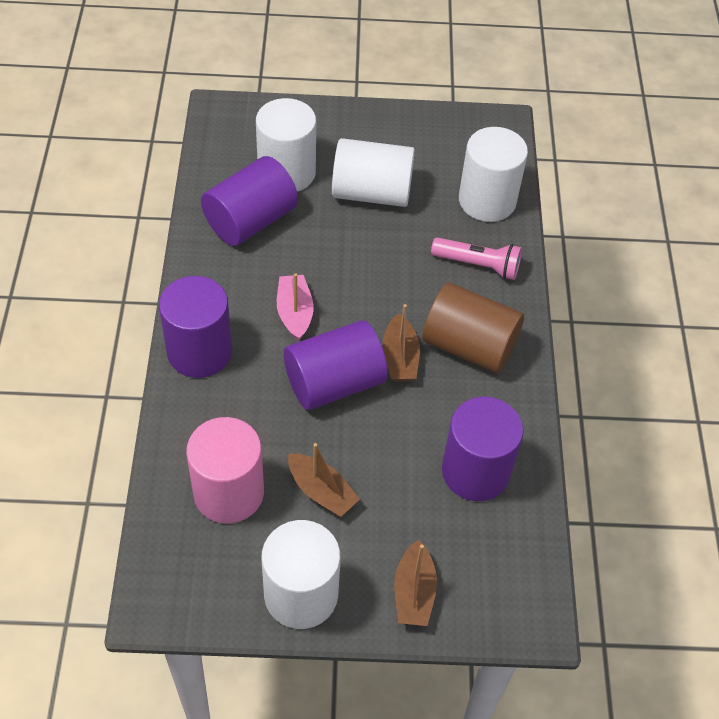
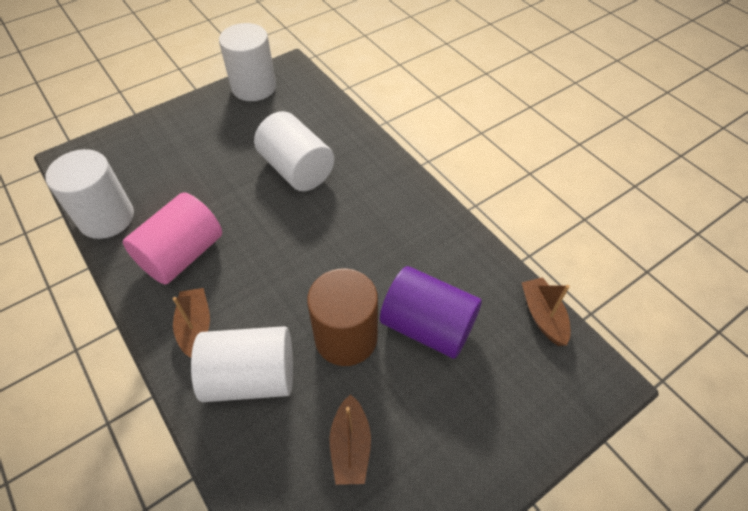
pink boat: [277,273,314,341] = 1 -> none = 0
pink flashlight: [431,237,522,280] = 1 -> none = 0
purple cylinder: [159,276,232,378] [201,156,298,246] [284,320,388,410] [442,397,524,501] = 4 -> [380,266,482,359] = 1

